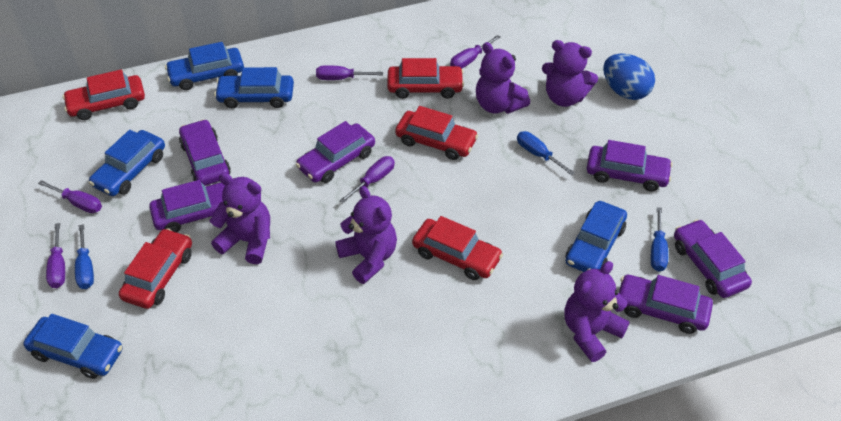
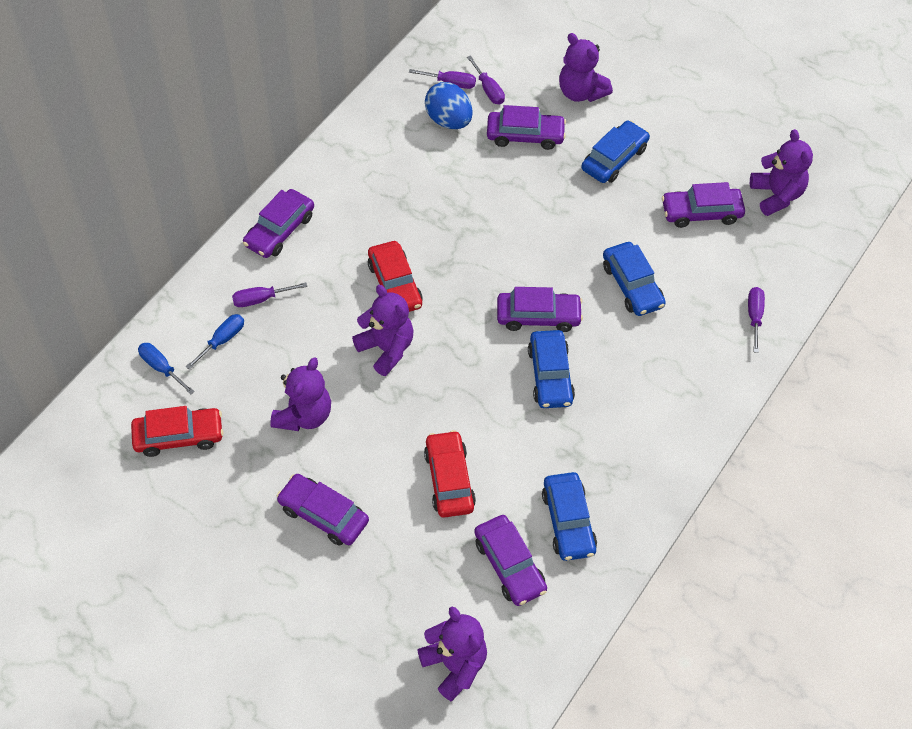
blue car: [23,314,123,379] [89,130,165,196] [165,42,244,90] [214,67,294,108] [566,201,627,272] = 5 -> [528,330,575,408] [542,472,597,561] [581,121,650,183] [603,242,666,316] = 4
blue screwdriver: [75,224,94,289] [517,131,575,175] [651,207,668,272] = 3 -> [138,343,195,395] [186,314,244,370] = 2
purple screwdriver: [38,180,102,213] [46,223,65,288] [316,65,383,80] [339,156,395,203] [450,35,501,69] = 5 -> [232,283,308,307] [409,69,476,89] [467,55,505,104] [748,287,765,353] = 4
red car: [62,70,145,120] [119,228,192,309] [387,58,464,99] [395,106,478,160] [412,216,503,280] = 5 -> [131,406,224,457] [368,241,423,312] [424,430,476,518] = 3

